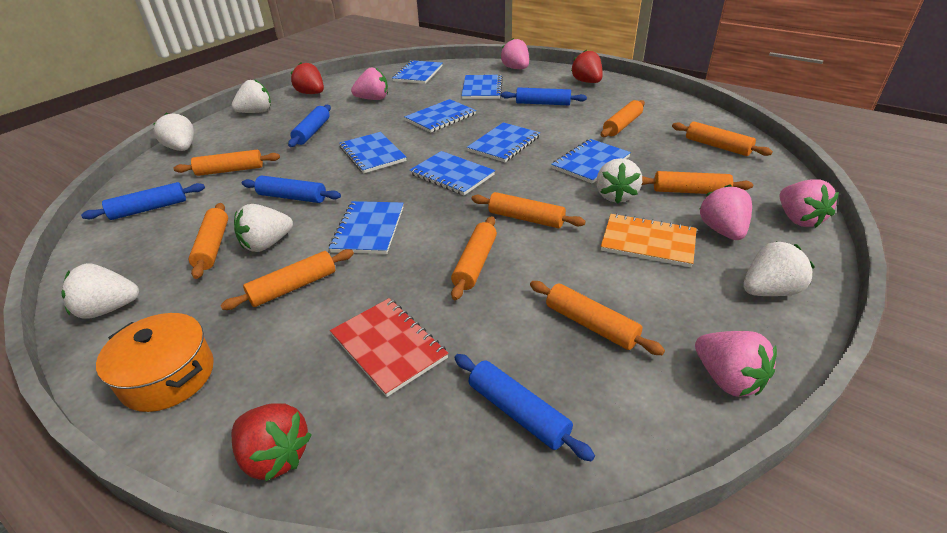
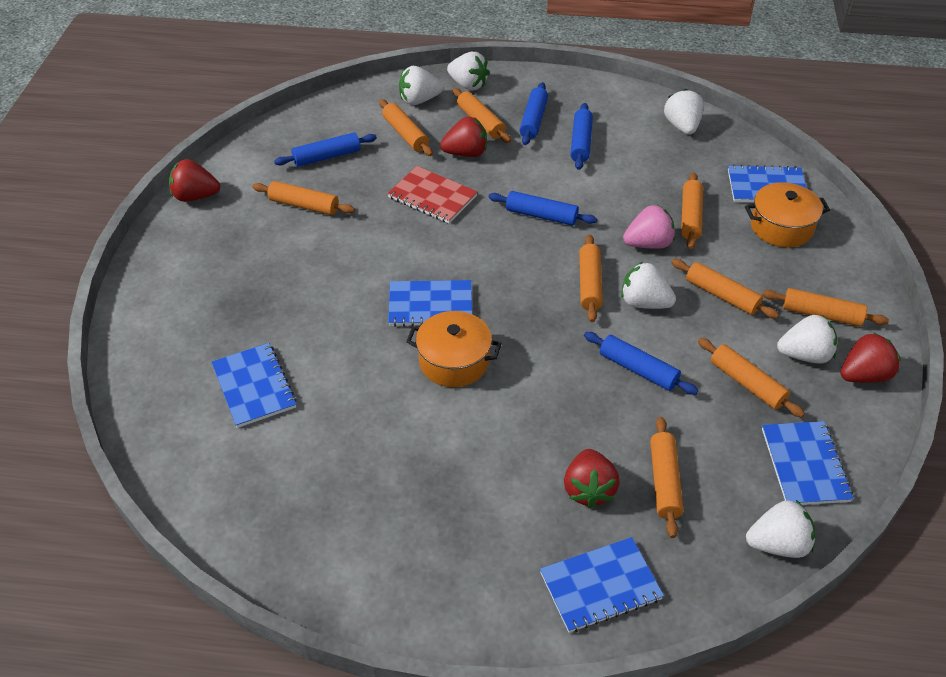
blue notebook: [329,201,403,254] [339,132,407,174] [392,60,442,84] [405,99,476,133] [410,151,495,195] [462,75,503,99] [467,122,540,162] [551,139,631,184] = 8 -> [211,343,297,428] [388,280,472,327] [540,537,664,633] [728,165,807,202] [762,421,853,505] = 5
orange notebook: [601,213,697,267] = 1 -> none = 0
orange pot: [96,313,214,412] = 1 -> [406,311,502,387] [745,182,830,247] = 2
pink strawberry: [351,68,388,100] [500,38,529,69] [695,331,777,397] [700,184,752,240] [779,180,839,228] = 5 -> [623,205,675,249] = 1
red strawberry: [232,403,312,482] [291,62,324,94] [571,50,603,83] = 3 -> [169,159,220,202] [440,117,487,157] [564,449,620,508] [840,332,901,383] = 4

